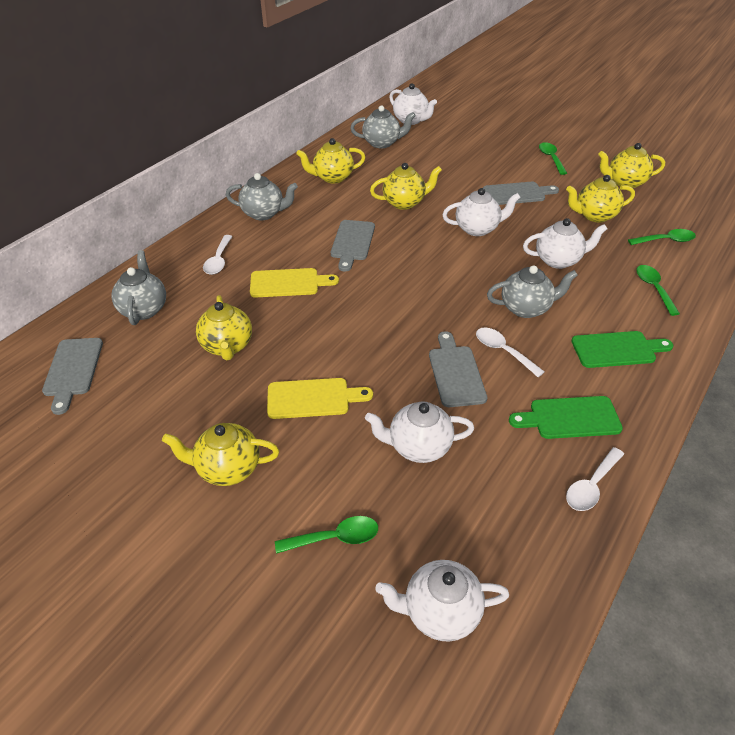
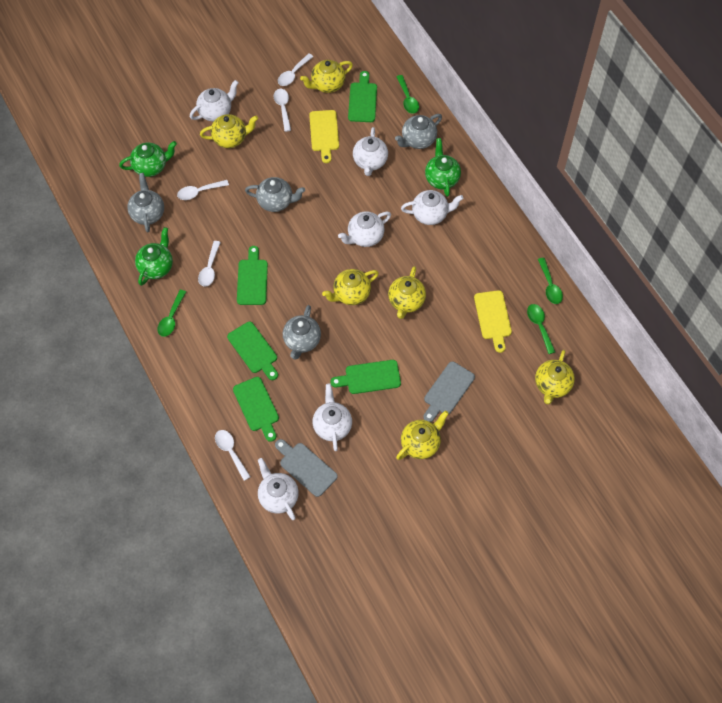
green cutting board: [509,396,623,439] [571,331,674,368] = 2 -> [227,322,278,380] [233,377,279,442] [237,246,268,305] [331,360,401,394] [348,71,377,122] = 5
green teapot: none = 0 -> [119,141,177,177] [135,227,173,286] [425,138,461,197] = 3
grey cutting board: [42,338,103,415] [331,220,375,271] [429,331,487,407] [483,182,559,205] = 4 -> [275,439,338,497] [423,362,475,422] = 2
white spoon: [203,235,233,275] [476,327,545,377] [566,447,624,511] = 3 -> [177,180,229,200] [198,241,221,287] [215,430,251,481] [274,89,291,132] [278,53,313,86] = 5
white teapot: [365,401,474,463] [375,560,509,642] [389,83,437,125] [442,188,520,236] [523,218,607,269] = 5 -> [190,80,239,122] [258,458,299,520] [313,384,352,451] [338,212,391,247] [353,127,388,176] [401,190,463,225] = 6

